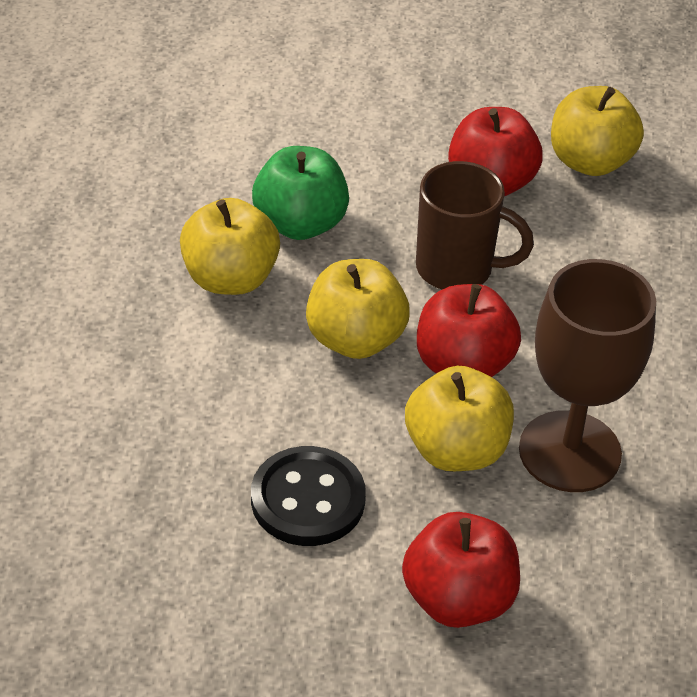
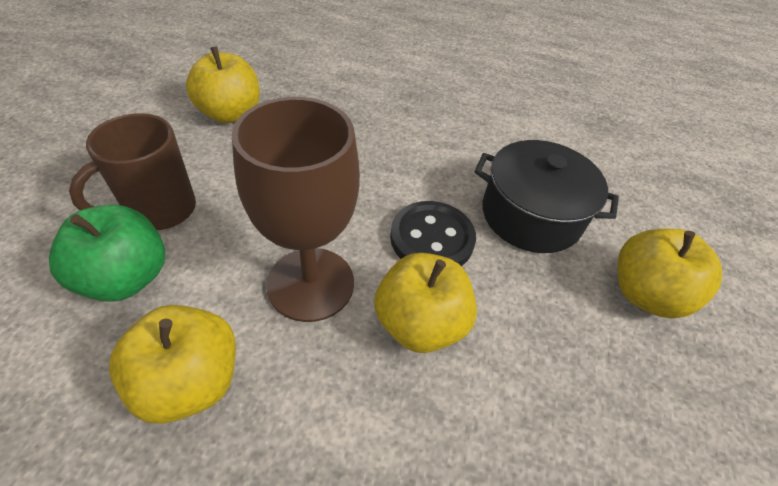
black pot: none = 0 -> [474,140,619,253] = 1
red apple: [402,512,520,628] [417,284,521,377] [448,107,543,196] = 3 -> none = 0

